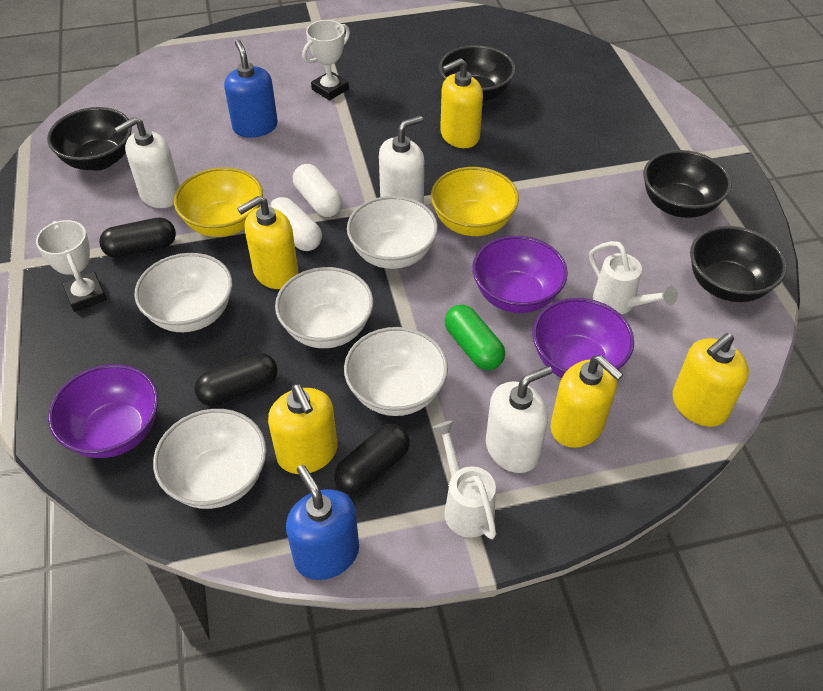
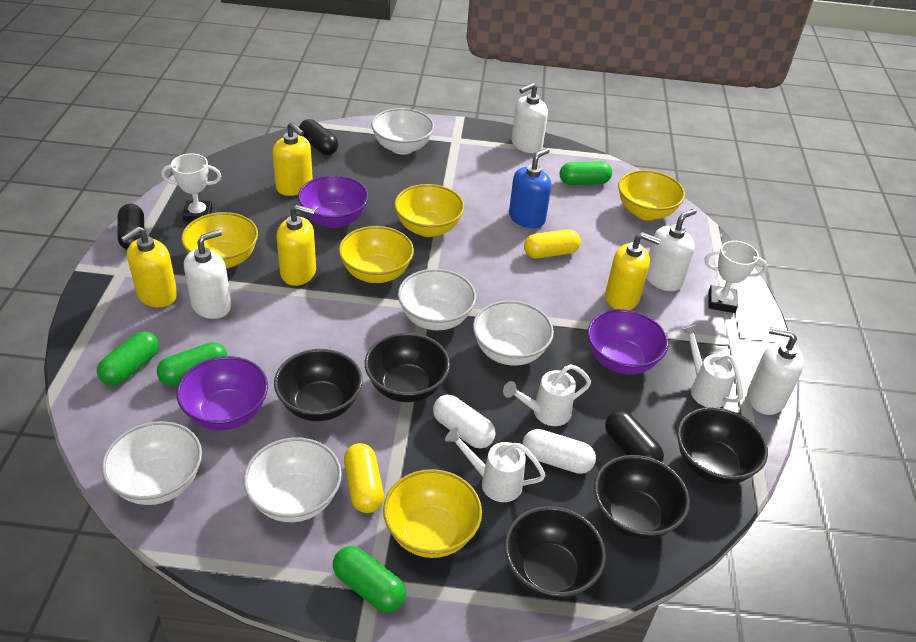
black bowl: [47,107,132,171] [439,45,515,102] [643,150,732,218] [690,226,787,302] = 4 -> [274,349,363,421] [365,333,450,402] [505,506,606,600] [594,455,690,540] [677,407,768,485] = 5
blue soap dispenser: [224,40,278,138] [286,465,359,580] = 2 -> [509,148,551,228] = 1
green capsule: [445,305,505,370] = 1 -> [97,331,159,385] [157,342,228,386] [333,546,406,612] [560,161,612,185] = 4
white soap dispenser: [114,117,180,208] [379,116,424,204] [486,366,552,473] = 3 -> [184,230,232,319] [512,83,548,153] [646,209,697,291] [747,327,804,415] = 4
white watering can: [432,421,496,539] [589,241,678,315] = 2 -> [445,427,546,502] [503,364,591,426] [682,325,743,408] = 3
yellow bowl: [174,167,263,237] [431,167,519,236] = 2 -> [181,212,258,269] [339,226,414,283] [383,469,482,558] [394,184,465,237] [618,170,685,220] = 5
yellow capsule: none = 0 -> [344,443,384,513] [524,229,581,259] = 2
yellow soap dispenser: [237,196,298,289] [268,384,337,474] [440,58,483,148] [551,355,623,448] [672,333,749,427] = 5 -> [121,227,177,307] [272,122,313,196] [277,205,316,286] [605,232,661,310] = 4

